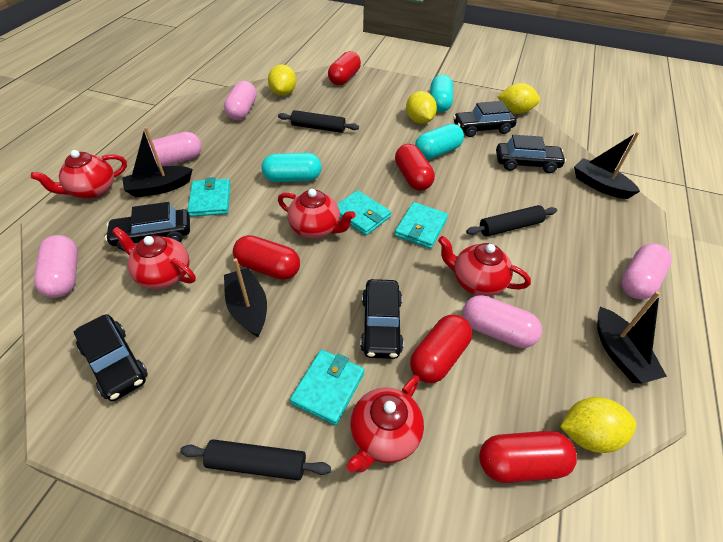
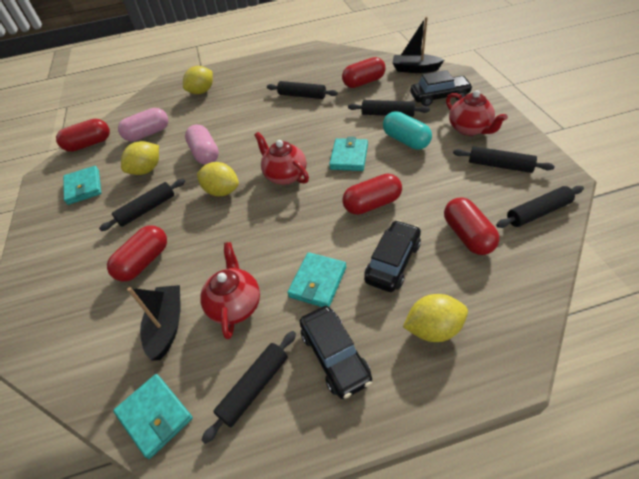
black boat: [122,127,193,197] [224,258,267,337] [574,132,640,199] [597,291,667,384] = 4 -> [127,285,180,361] [392,16,444,73] = 2
black car: [74,314,148,401] [105,202,190,251] [360,279,404,359] [453,101,517,137] [496,135,566,173] = 5 -> [299,306,372,399] [364,220,421,292] [410,70,473,106] = 3
black rolling pin: [180,439,331,480] [278,110,359,133] [466,205,557,237] = 3 -> [99,179,185,231] [201,331,296,444] [267,81,338,99] [348,100,430,117] [453,146,555,173] [496,186,584,228] = 6
pink capsule: [34,235,78,298] [148,132,202,167] [224,81,257,120] [463,295,542,348] [621,243,672,299] = 5 -> [118,108,168,142] [185,125,219,165] = 2
red teapot: [31,150,127,199] [112,227,196,289] [278,189,356,239] [347,375,424,473] [438,236,531,296] = 5 -> [200,242,260,339] [254,132,309,185] [446,90,508,136] = 3
turquoise capsule: [262,153,322,182] [415,124,464,160] [430,75,453,112] = 3 -> [383,111,432,150] = 1

